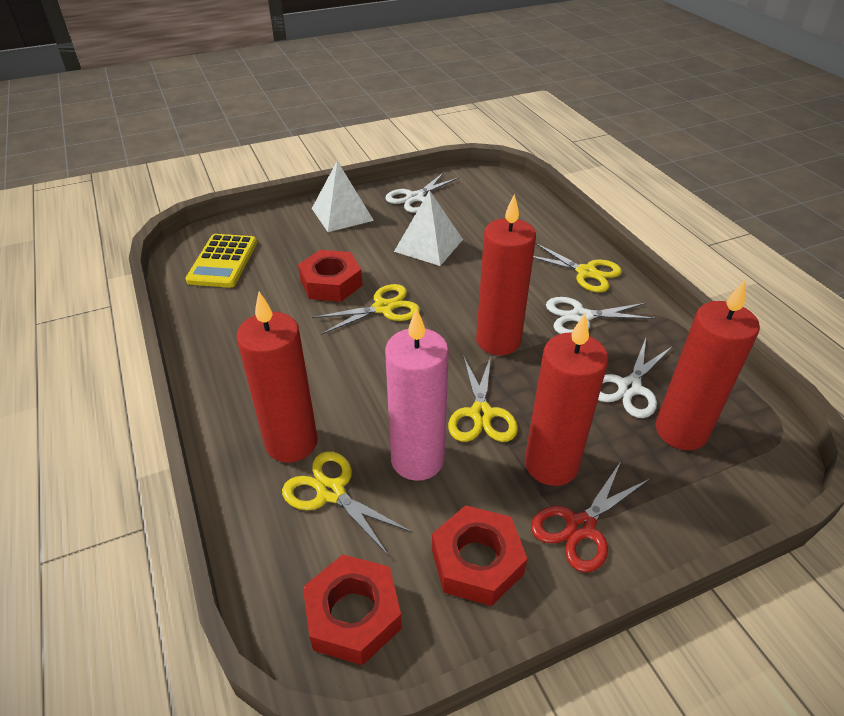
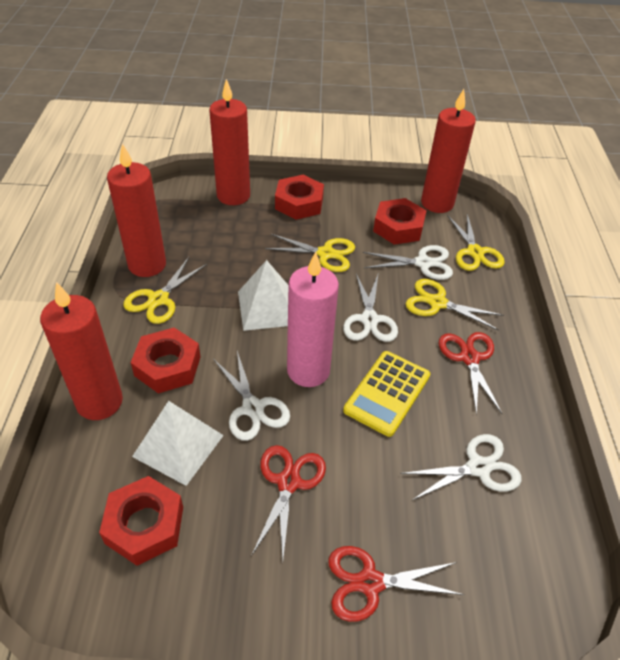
red nut: [298,250,363,302] [303,554,402,665] [432,505,527,606] = 3 -> [99,476,183,566] [130,328,201,393] [275,175,324,220] [373,198,427,245] = 4
red scissors: [531,463,650,573] = 1 -> [251,445,326,560] [329,546,464,622] [439,332,502,415] = 3
white scissors: [385,172,459,213] [546,297,656,334] [598,338,673,418] = 3 -> [213,351,290,441] [343,273,398,342] [363,245,453,280] [400,434,522,500] = 4

